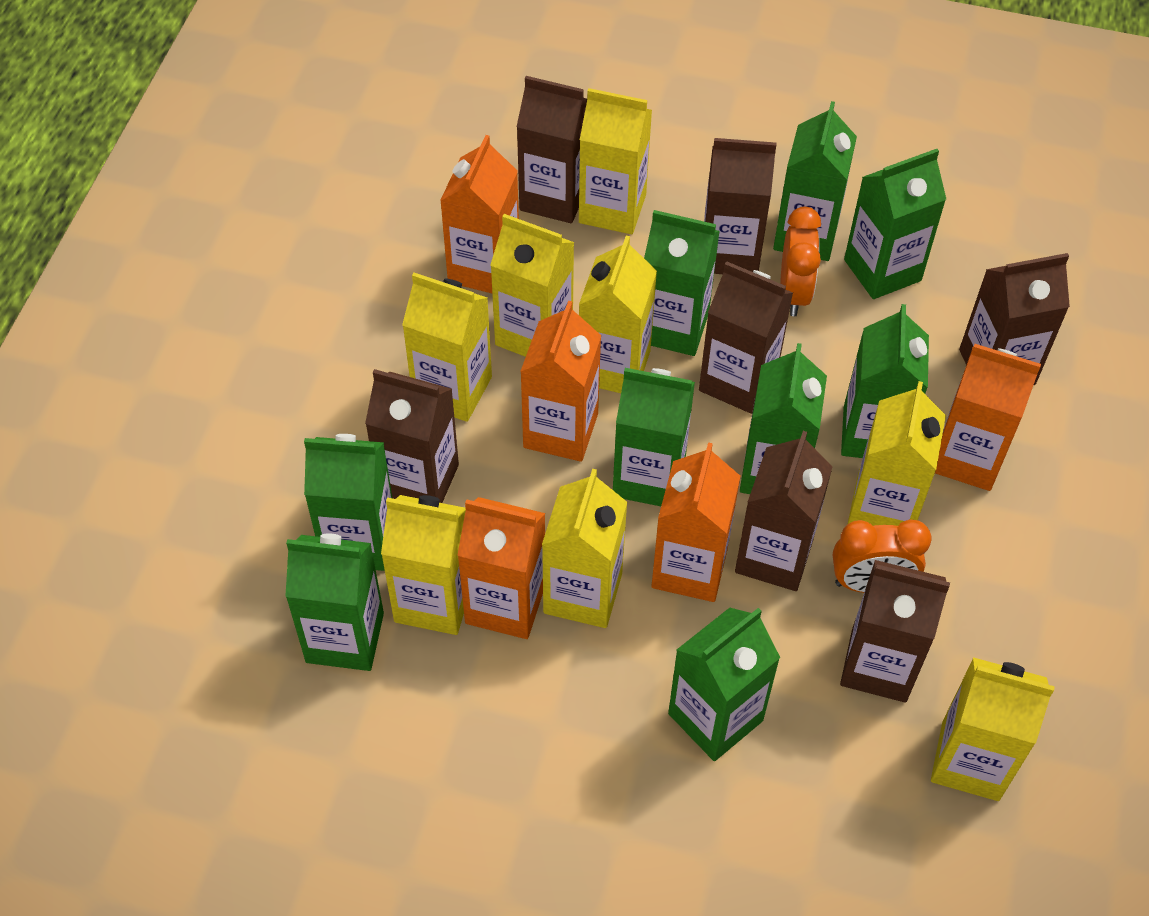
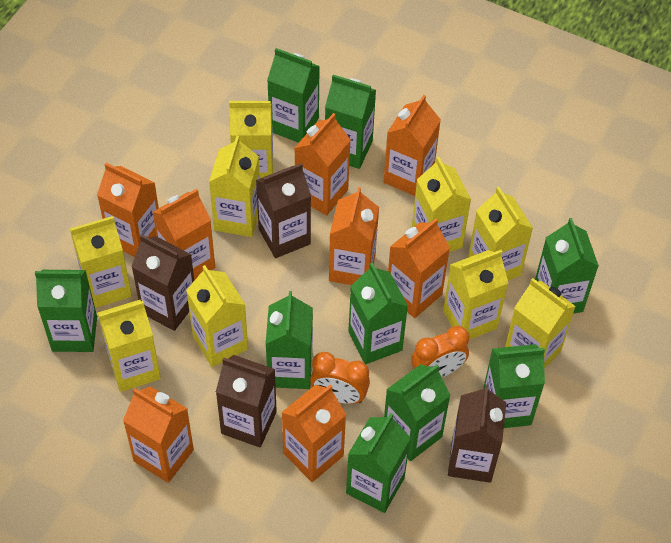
brown carton: [365,369,459,503] [517,76,587,223] [699,261,793,414] [704,138,777,274] [735,431,832,591] [840,560,950,702] [959,253,1070,385] = 7 -> [131,234,194,331] [216,355,277,448] [256,163,311,258] [448,385,506,483] = 4
orange carton: [440,135,519,293] [457,497,545,639] [520,301,601,462] [652,442,740,602] [935,344,1041,491] = 5 -> [97,163,159,257] [123,386,194,483] [153,189,215,280] [281,385,346,482] [294,113,351,215] [329,187,379,285] [384,95,441,196] [388,218,450,318] = 8
yellow carton: [381,495,466,635] [402,273,492,422] [490,214,575,357] [542,469,627,628] [579,88,652,234] [579,236,657,393] [848,381,946,526] [931,657,1055,801] = 8 -> [70,216,132,308] [98,300,161,392] [186,265,248,367] [209,136,260,237] [229,101,273,178] [412,157,471,252] [443,250,508,340] [468,187,533,280] [505,278,576,369] = 9

